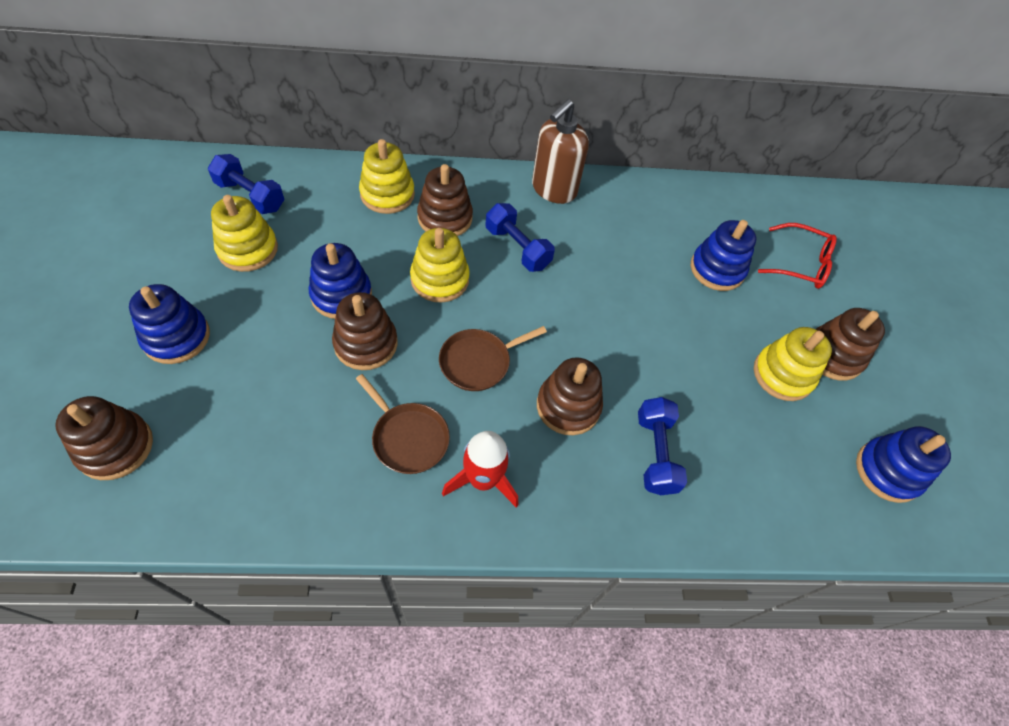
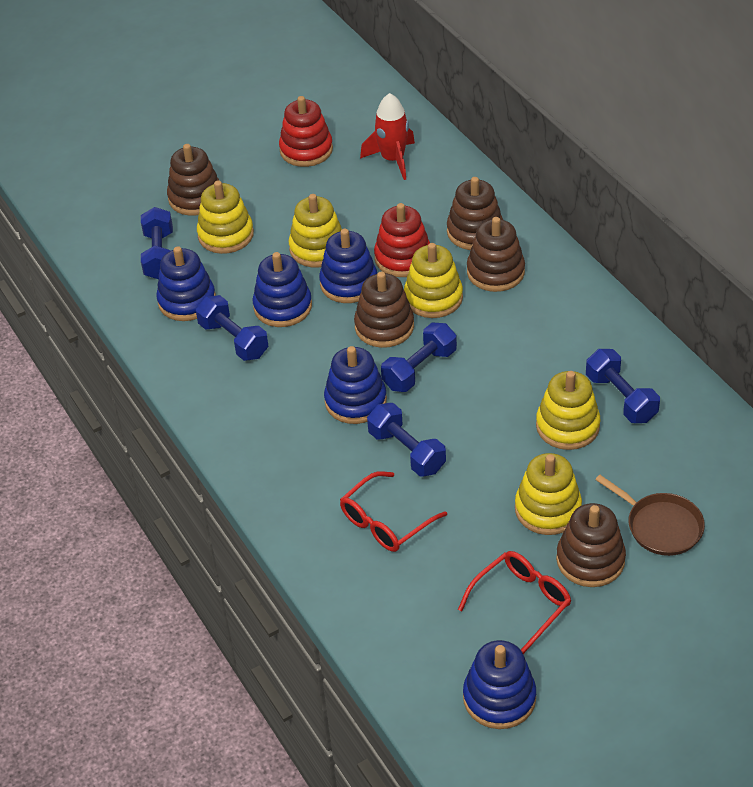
blue dumbbell: [208,154,285,214] [486,203,555,272] [638,397,687,495] = 3 -> [141,207,173,279] [196,295,269,361] [367,403,446,476] [381,323,457,392] [586,349,660,423] = 5
blue stacking toy: [129,284,210,364] [309,243,372,319] [691,220,756,291] [856,426,951,503] = 4 -> [156,246,216,321] [253,252,312,327] [319,229,377,303] [324,346,387,424] [463,640,536,729] = 5
brown pan: [356,374,450,474] [439,326,547,391] = 2 -> [595,475,705,556] = 1
brown soap dispenser: [532,99,589,204] = 1 -> none = 0
red glasses: [758,223,837,289] = 1 -> [340,471,447,552] [458,551,571,654] = 2
red stacking toy: none = 0 -> [279,96,333,167] [374,203,430,277] = 2
yellow stacking toy: [211,195,278,272] [359,139,415,214] [410,228,470,303] [754,327,832,401] = 4 -> [197,181,254,254] [289,194,342,267] [404,243,463,318] [515,453,582,535] [536,371,600,450] = 5

